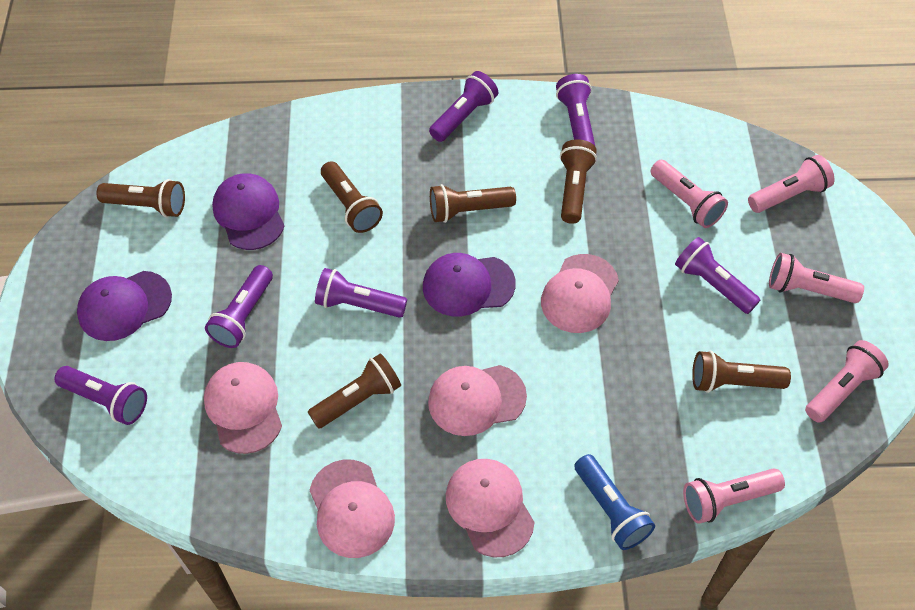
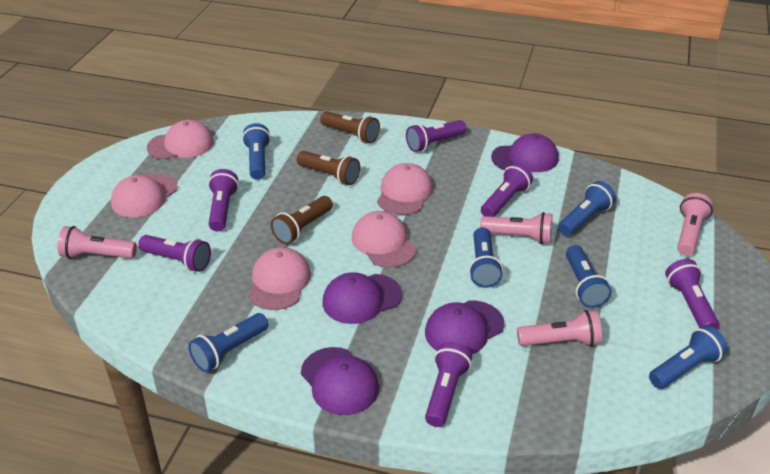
blue flashlight: [574,454,655,550] = 1 -> [188,313,268,372] [242,123,271,180] [469,227,503,288] [558,181,616,236] [566,245,612,308] [649,325,728,389] = 6
brown flashlight: [96,179,185,217] [308,353,401,429] [321,161,383,233] [430,184,516,223] [560,139,597,224] [692,351,791,393] = 6 -> [271,196,333,244] [297,151,360,185] [320,111,380,144] = 3
pink flashlight: [651,160,728,228] [683,468,785,524] [748,155,834,213] [769,253,864,303] [805,340,889,423] = 5 -> [58,226,137,259] [480,212,553,244] [517,310,602,346] [677,193,713,256] = 4
purple cap: [77,271,172,341] [212,173,285,250] [423,253,516,317] = 3 -> [301,347,379,415] [323,272,402,324] [425,301,504,354] [491,133,559,172] = 4

